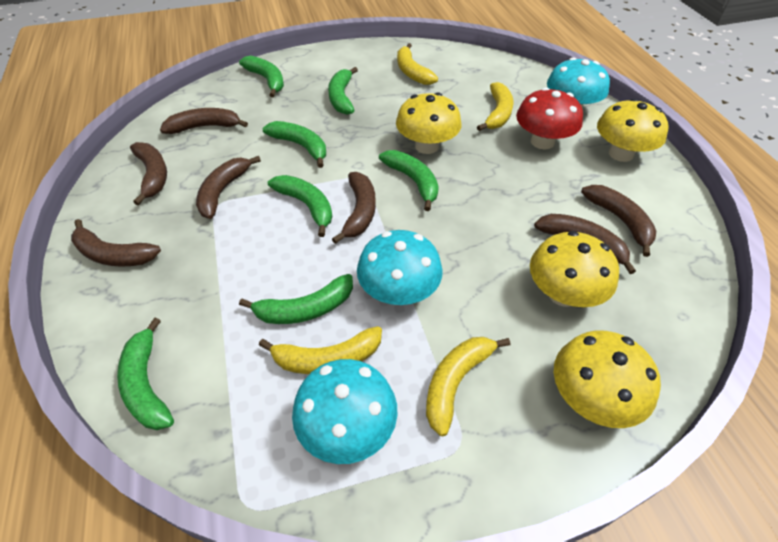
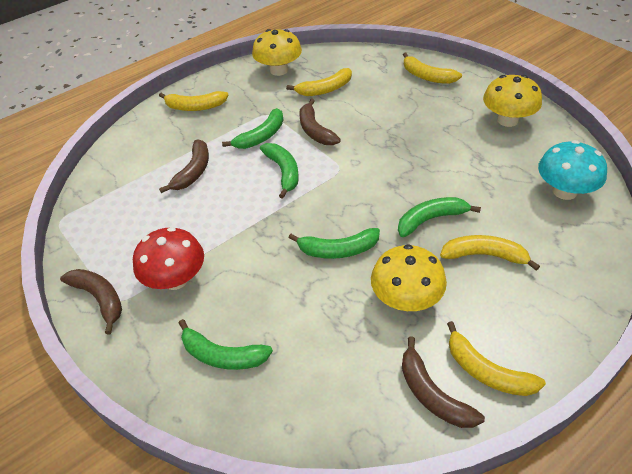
brown banana: [71,219,161,267] [130,142,167,205] [160,108,248,134] [196,156,261,219] [332,172,376,244] [534,214,636,274] [581,185,656,257] = 7 -> [60,269,122,335] [159,140,209,193] [299,99,341,145] [402,336,485,428] = 4
green banana: [117,317,174,430] [239,56,284,97] [239,274,353,324] [263,121,326,168] [268,175,332,237] [328,67,358,115] [379,150,439,211] = 7 -> [179,319,273,370] [222,108,283,149] [260,143,299,199] [289,228,380,259] [398,197,481,237] = 5
turquoise mushroom: [292,359,397,464] [357,230,443,305] [547,57,610,108] = 3 -> [538,140,607,200] = 1
yellow banana: [259,326,382,374] [397,43,438,85] [426,337,510,436] [477,82,514,131] = 4 -> [159,91,228,111] [286,68,352,96] [403,52,462,84] [440,235,540,271] [447,321,546,396] = 5
yellow mushroom: [396,92,461,154] [530,231,619,307] [554,330,661,428] [597,98,668,162] = 4 -> [252,29,302,76] [371,244,447,311] [483,75,542,127] = 3

